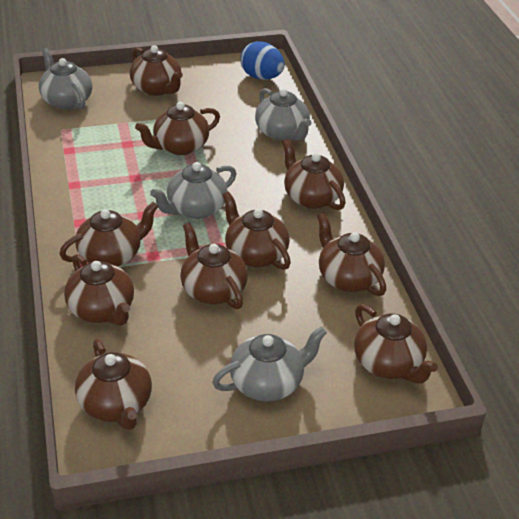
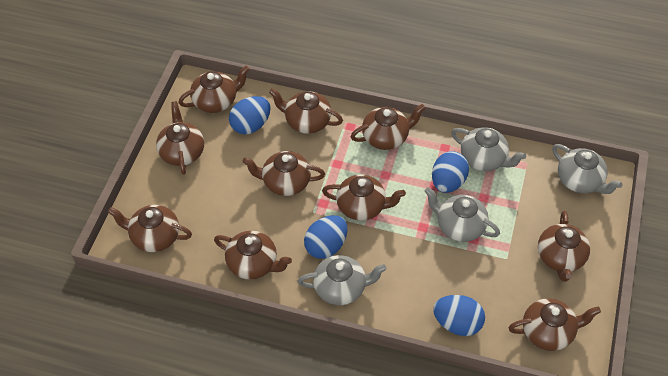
blue egg: [240,41,285,80] = 1 -> [229,96,271,134] [304,215,347,259] [432,151,469,193] [433,295,485,336] = 4

